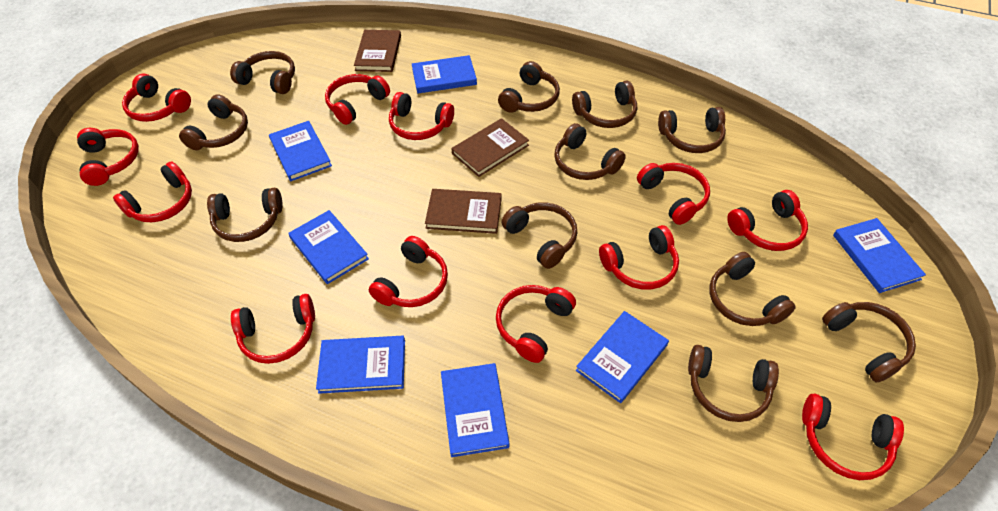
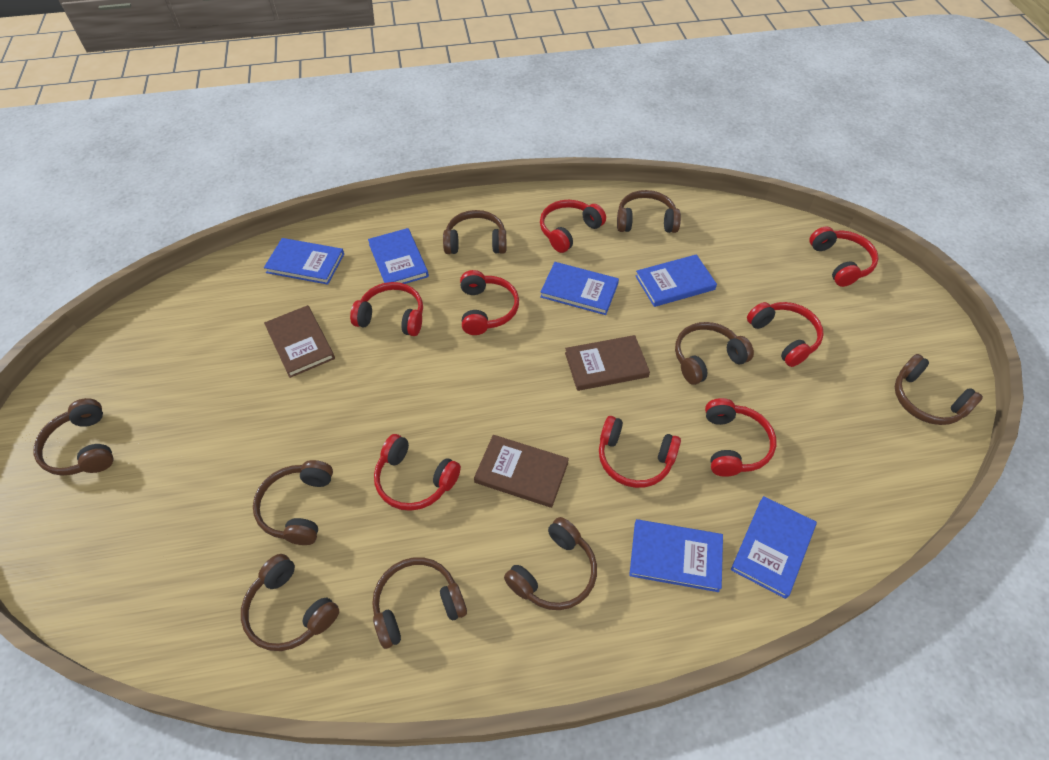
blue book: [269,121,332,181] [288,210,369,284] [316,336,405,394] [412,55,477,93] [441,363,509,457] [576,311,669,403] [833,218,926,293] = 7 -> [264,238,344,285] [368,228,429,284] [540,262,619,315] [629,519,723,592] [636,254,717,307] [731,496,817,599] = 6
brown headphones: [179,94,248,150] [207,187,283,242] [230,51,295,94] [498,61,560,113] [502,202,577,269] [554,123,626,180] [572,81,637,128] [658,107,726,153] [688,345,779,422] [710,252,796,326] [822,302,916,382] = 11 -> [34,398,113,476] [241,554,339,651] [253,460,333,545] [372,557,467,649] [443,210,507,254] [504,517,597,610] [617,190,681,233] [675,322,754,385] [895,354,983,425] = 9
red headphones: [77,128,139,186] [113,161,192,222] [122,74,191,122] [231,294,315,364] [325,74,390,125] [369,236,448,307] [389,92,454,140] [496,285,576,363] [599,225,679,290] [637,163,710,225] [727,190,808,251] [802,394,904,480] = 12 -> [350,282,423,336] [374,434,461,511] [460,270,519,335] [540,200,606,253] [599,416,681,488] [705,398,776,477] [747,302,824,367] [809,226,879,287] = 8

